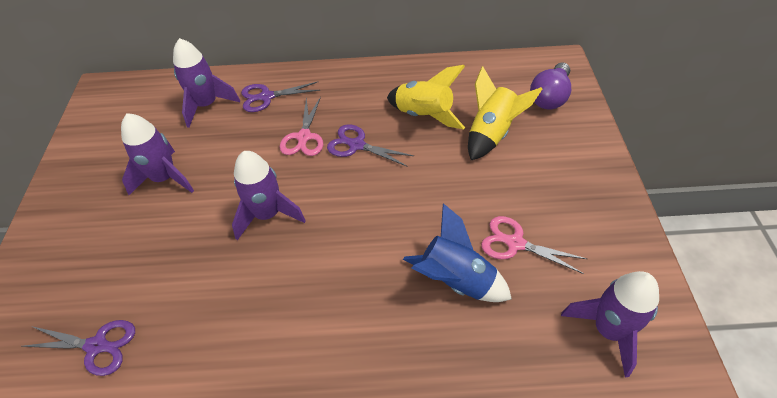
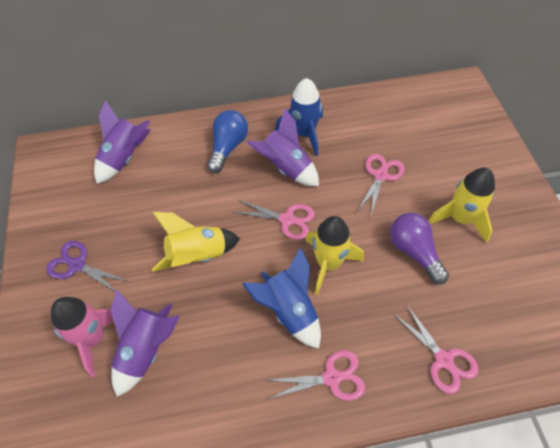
blue light bulb: none = 0 -> [208,110,248,173] = 1
blue rocket: [403,203,512,302] = 1 -> [242,247,321,349] [275,78,323,156] = 2
pink rocket: none = 0 -> [51,297,114,377] = 1
pink scissors: [280,97,323,156] [481,216,587,274] = 2 -> [233,199,315,240] [265,350,365,401] [356,154,405,218] [394,304,479,394] = 4
purple rocket: [121,113,194,195] [173,38,240,128] [232,151,306,240] [561,271,659,378] = 4 -> [94,100,150,184] [111,289,180,397] [247,108,319,186] = 3
purple scissors: [21,320,135,376] [241,82,320,112] [327,124,414,167] = 3 -> [46,241,130,292] = 1
yellow rocket: [387,65,465,130] [468,66,542,160] = 2 -> [152,212,240,272] [305,216,364,295] [428,168,495,243] = 3

